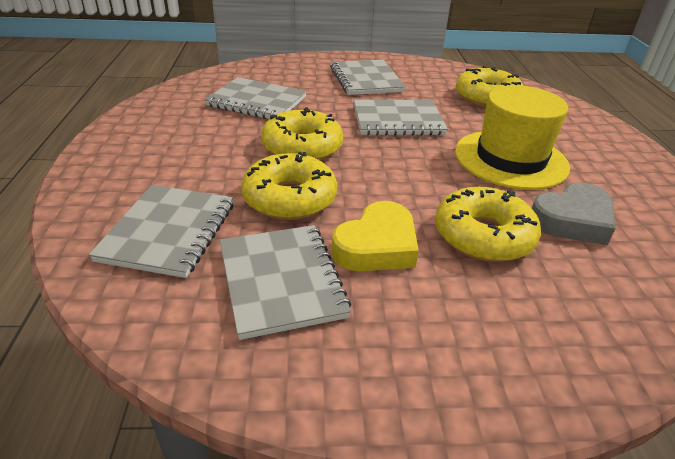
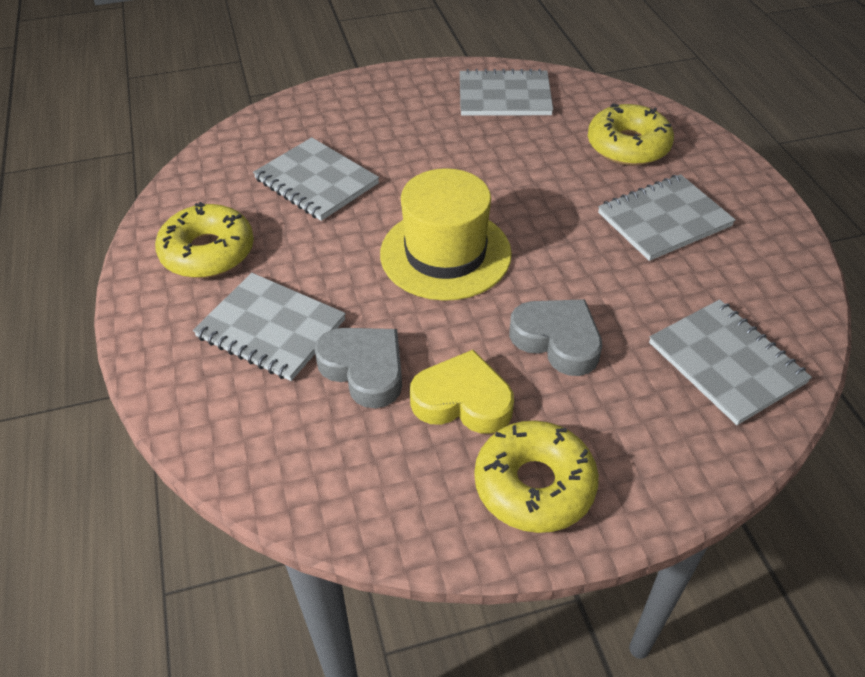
grey heart: [532,182,616,245] = 1 -> [315,328,402,408] [509,299,602,376] = 2
yellow donut: [241,152,337,220] [261,107,343,160] [435,187,541,262] [456,66,523,107] = 4 -> [155,202,254,278] [474,420,599,533] [588,103,674,166] = 3

